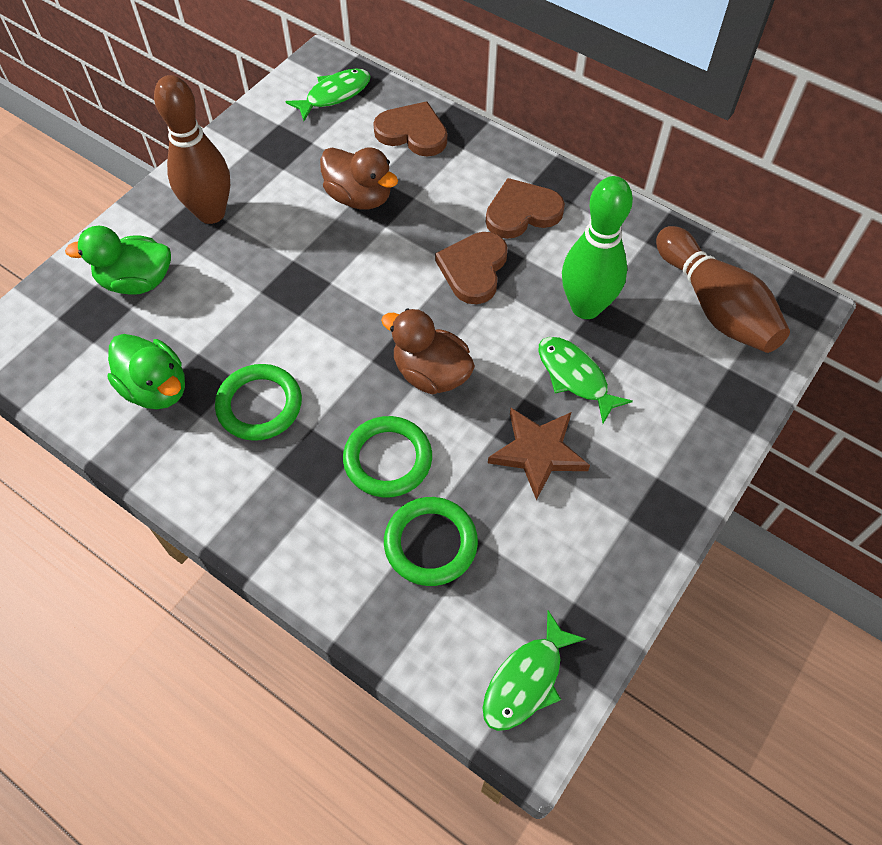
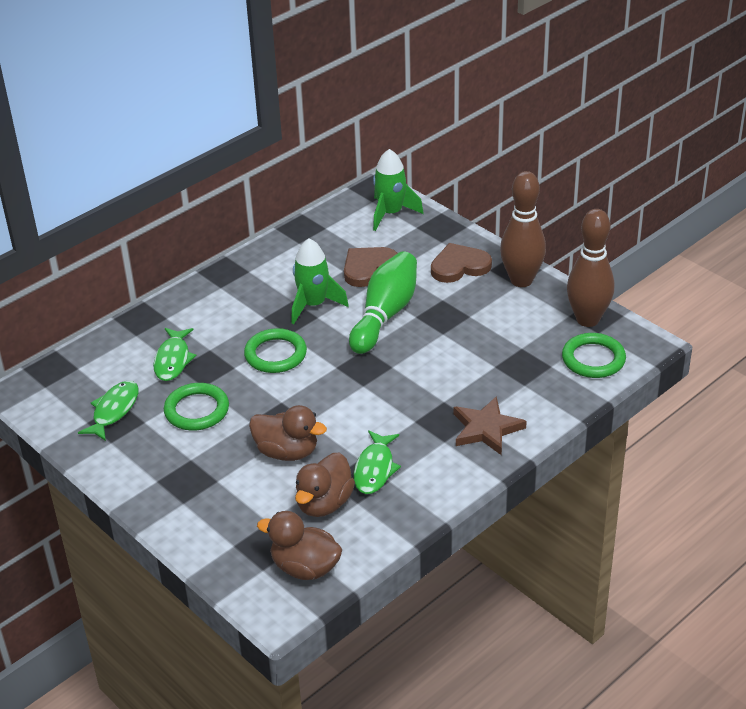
brown duck: [320,147,398,210] [381,308,475,394] = 2 -> [249,405,327,461] [257,511,342,580] [295,452,355,517] = 3
brown heart: [373,101,447,157] [435,232,507,304] [486,178,565,239] = 3 -> [344,247,398,287] [431,243,492,283] = 2
green duck: [65,226,171,295] [108,334,185,409] = 2 -> none = 0
green rocket: none = 0 -> [291,239,349,324] [373,149,423,231] = 2

